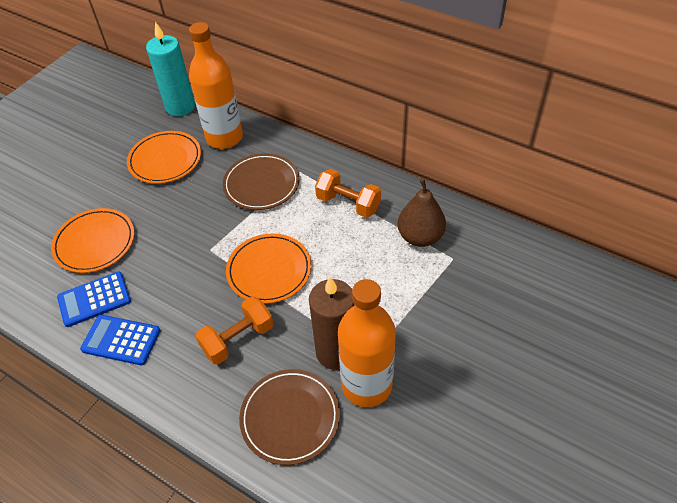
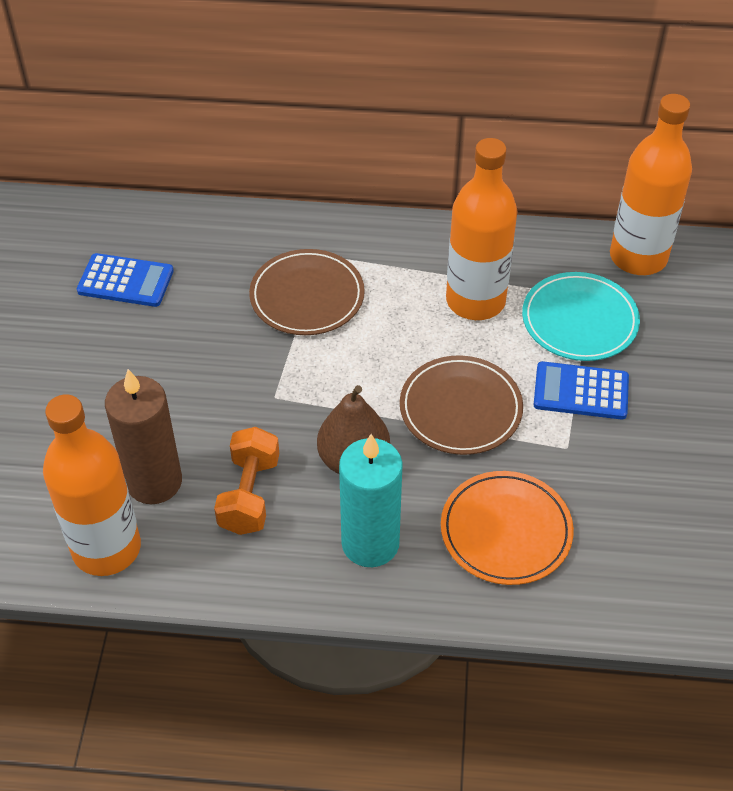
orange bottle: [189,22,243,149] [338,279,396,407] = 2 -> [43,394,141,576] [446,138,517,320] [610,94,692,275] = 3
orange dumbbell: [195,296,274,365] [315,169,381,218] = 2 -> [214,427,279,535] = 1
orange plate: [51,208,134,273] [127,131,201,184] [226,233,311,304] = 3 -> [441,471,574,585] = 1
turquoise plate: none = 0 -> [522,272,640,361] = 1

